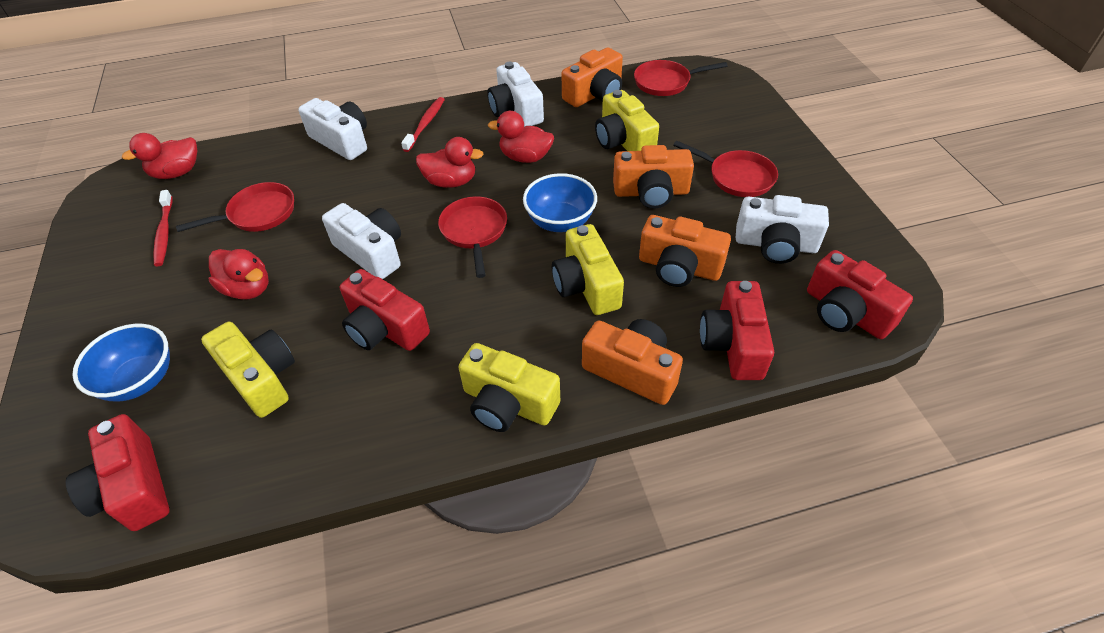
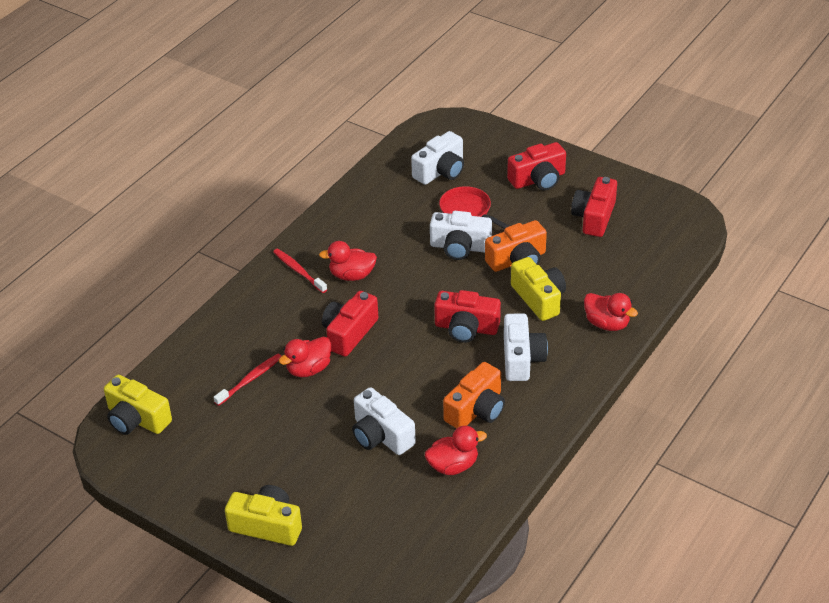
blue bowl: [72,324,170,401] [523,173,597,232] = 2 -> none = 0
orange camera: [561,47,623,107] [582,319,683,405] [613,145,694,208] [639,215,731,287] = 4 -> [443,362,505,429] [485,220,547,272] = 2
red pan: [176,182,294,232] [438,196,507,278] [634,60,728,96] [673,141,778,197] = 4 -> [439,186,509,229] = 1
yellow camera: [201,322,295,418] [458,343,560,432] [552,224,624,315] [595,90,659,151] = 4 -> [104,375,172,435] [225,485,302,546] [511,257,566,321] = 3

